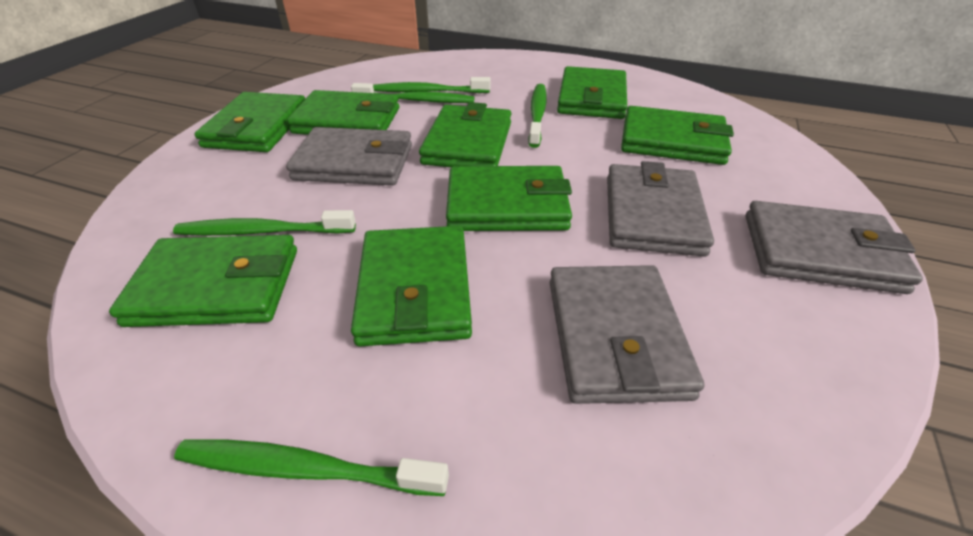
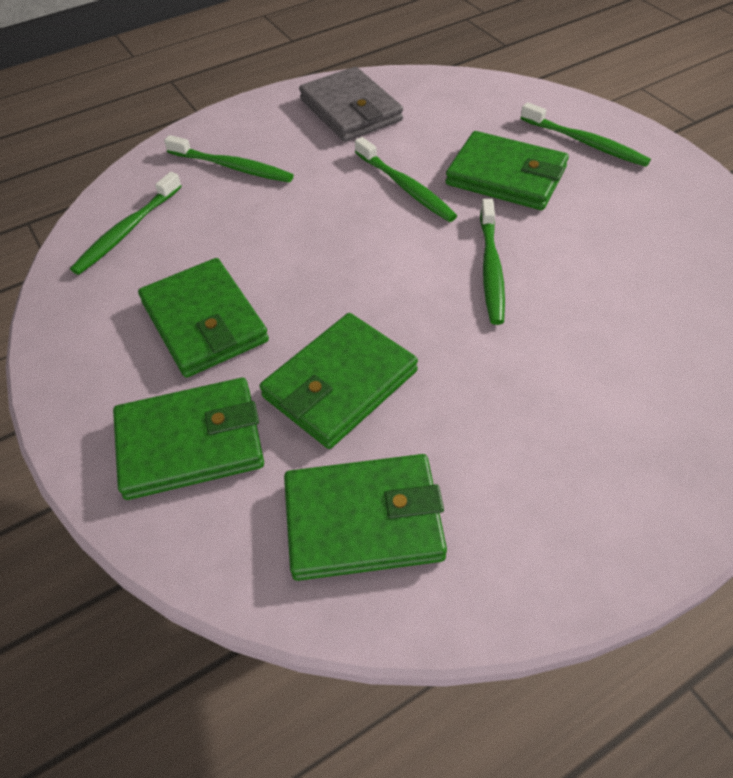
green wallet: [109,235,297,327] [195,92,305,152] [287,90,399,135] [351,226,472,346] [419,102,511,167] [446,166,572,231] [557,66,627,119] [621,106,734,165] = 8 -> [113,378,264,500] [138,258,269,378] [260,313,418,449] [284,454,447,581] [445,131,569,210] = 5
grey wallet: [286,127,412,185] [550,265,704,404] [607,161,714,257] [745,201,923,294] = 4 -> [299,67,403,142] = 1

